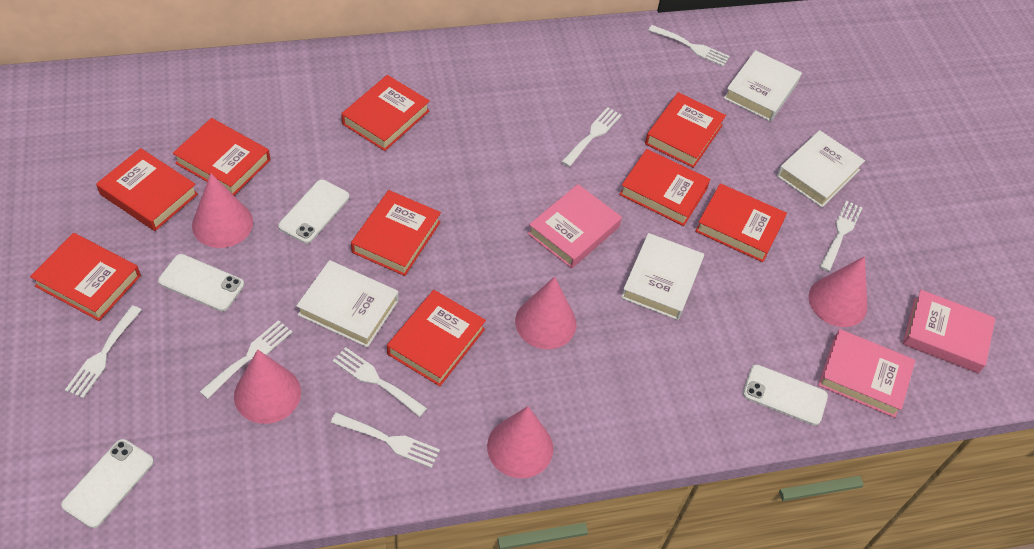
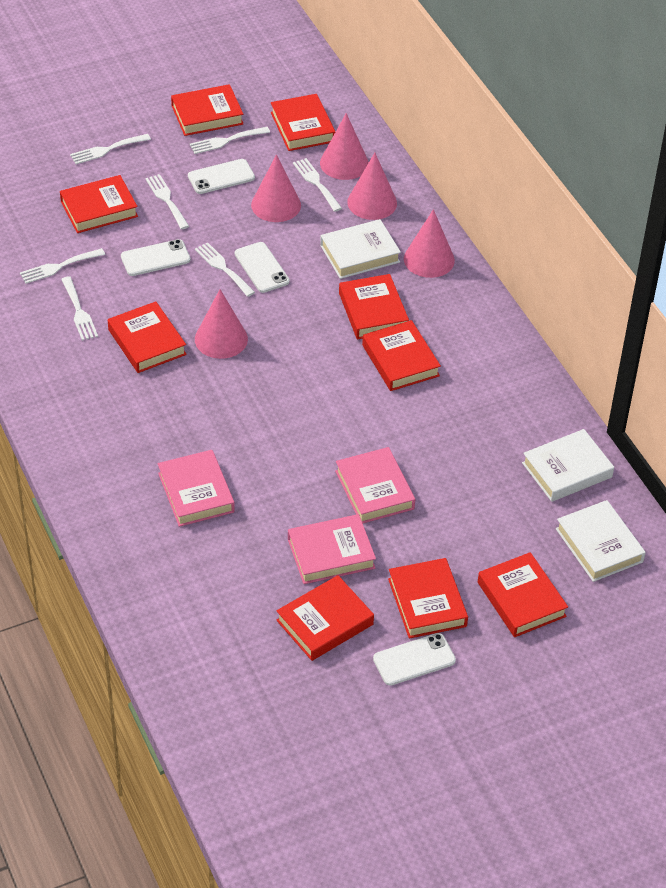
white book: [296,260,399,348] [621,233,704,320] [724,50,802,122] [777,130,865,207] = 4 -> [320,219,401,279] [522,429,614,502] [556,500,646,582] = 3

